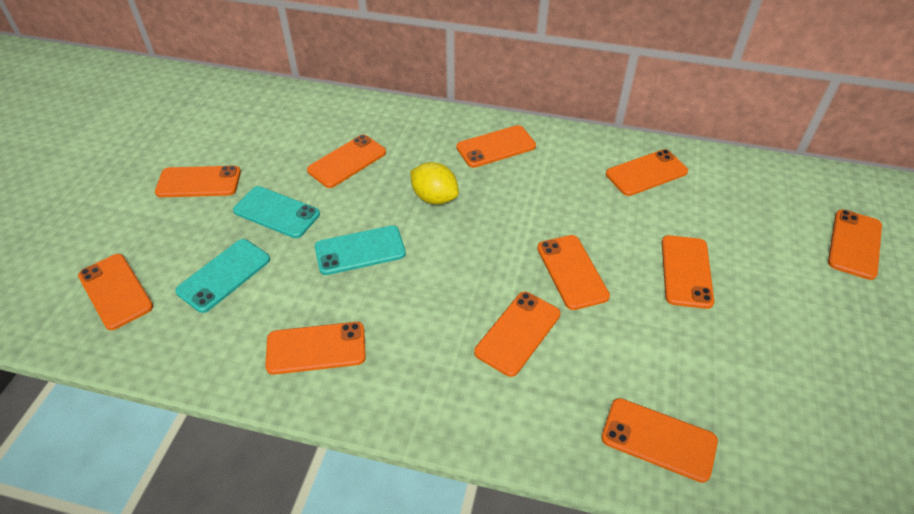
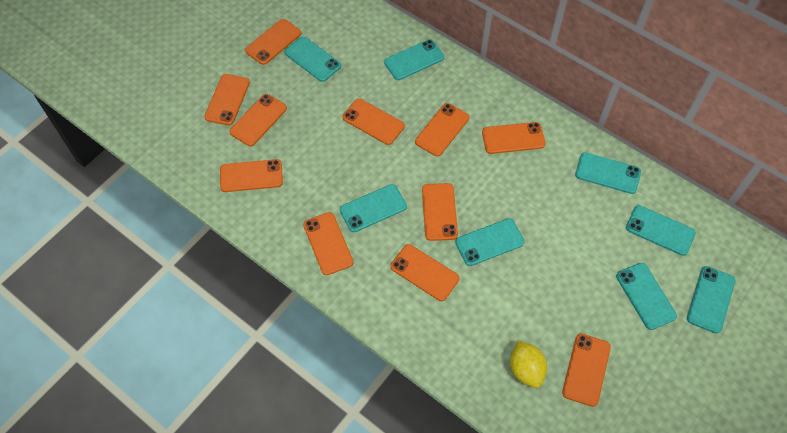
turquoise phone: [175,239,270,313] [233,186,320,238] [315,226,406,275] = 3 -> [284,36,341,82] [340,184,407,232] [384,39,444,80] [455,218,525,266] [575,152,641,194] [616,263,677,330] [626,205,696,256] [687,266,735,334] = 8

